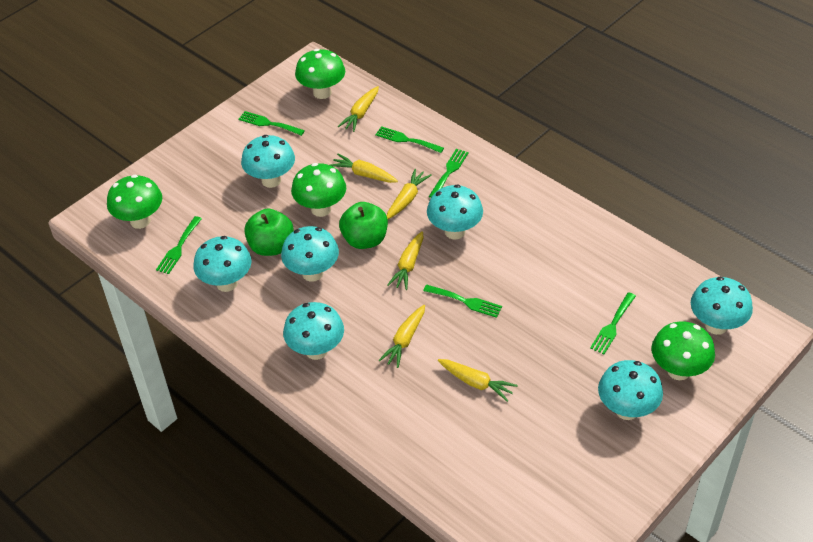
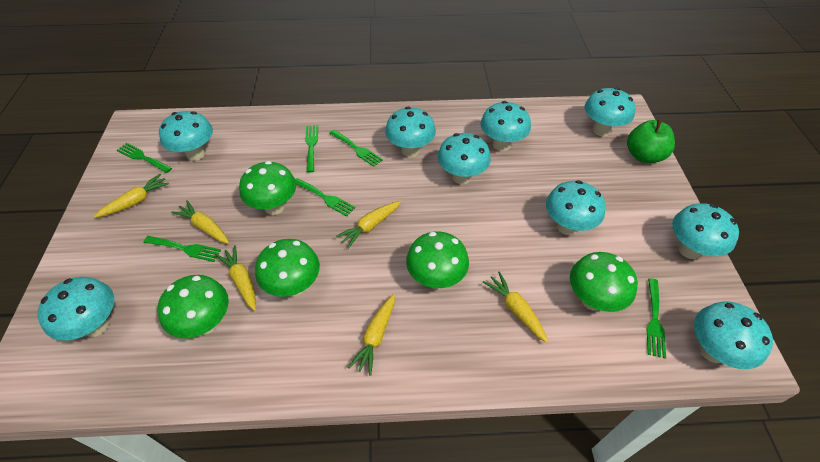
green apple: [244,208,294,256] [339,202,388,249] = 2 -> [627,119,675,163] = 1
green mushroom: [107,175,162,229] [291,163,346,217] [295,49,345,99] [651,321,715,380] = 4 -> [157,275,229,338] [239,161,296,215] [255,239,320,297] [406,232,469,289] [570,252,638,312] = 5
turquoise mushroom: [193,236,251,292] [241,135,295,188] [281,226,339,282] [283,302,344,360] [427,184,483,240] [598,360,663,420] [691,277,753,335] = 7 -> [38,277,114,341] [159,111,213,161] [385,107,436,157] [437,133,491,184] [480,101,531,151] [546,180,606,235] [585,88,636,136] [672,203,739,259] [694,301,773,369] = 9

